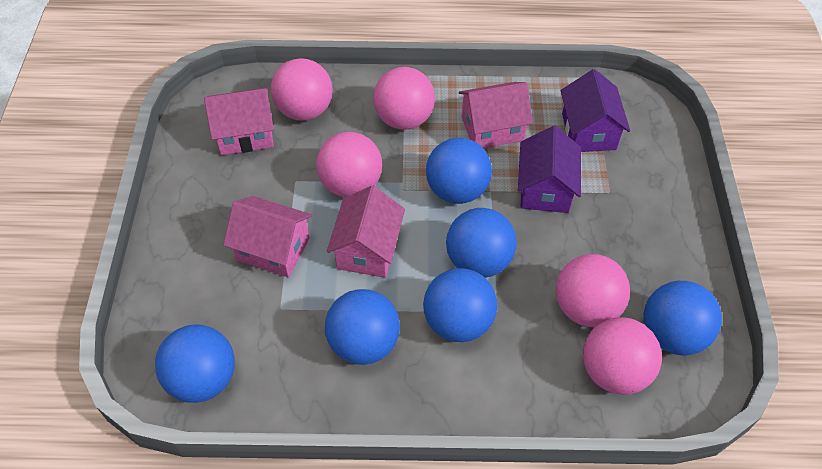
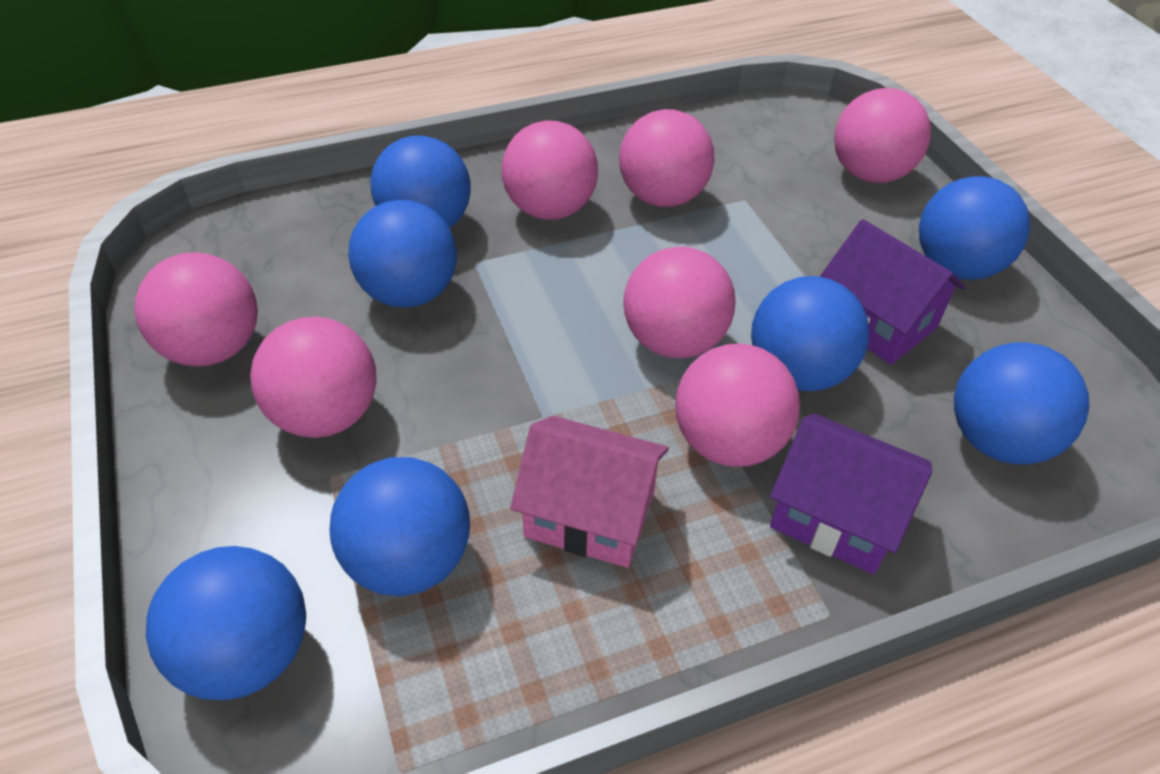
blue ball: [155,324,235,403] [325,289,400,365] [423,268,497,342] [426,138,492,204] [446,208,517,278] [644,281,722,355] = 6 -> [146,546,306,700] [329,457,470,596] [348,200,457,308] [370,136,471,228] [751,276,869,391] [919,176,1030,280] [954,342,1089,464] = 7
pink ball: [271,58,333,121] [316,132,382,197] [373,67,435,130] [556,254,630,327] [583,317,662,395] = 5 -> [134,252,258,367] [250,317,377,438] [501,121,598,220] [619,109,714,207] [623,246,736,358] [675,344,800,467] [834,88,931,183] = 7
pink house: [204,88,274,155] [223,196,312,277] [327,186,405,278] [459,82,533,148] = 4 -> [510,416,669,568] = 1

